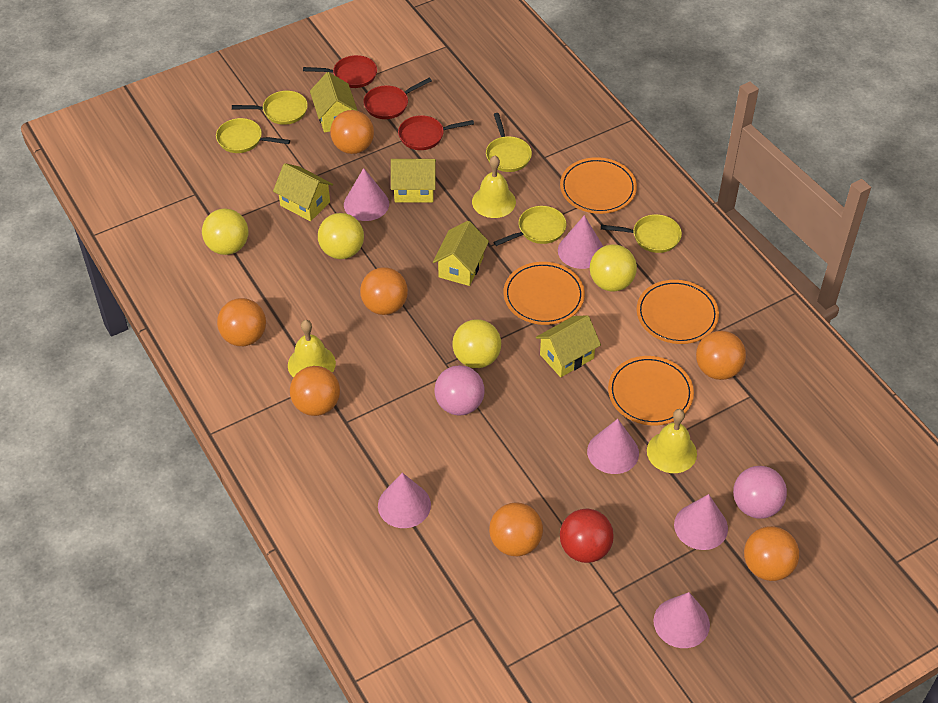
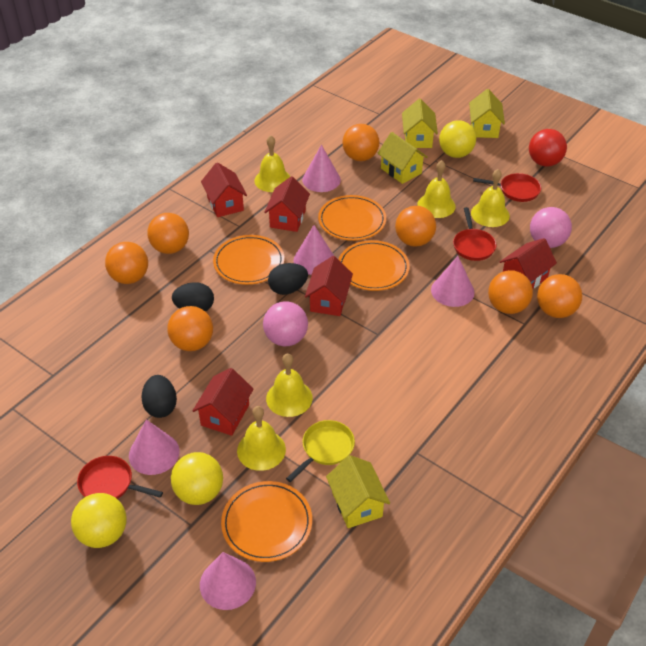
black egg: none = 0 -> [141,375,177,418] [172,282,214,311] [268,263,308,295] = 3
pink cone: [344,168,389,221] [378,473,431,528] [558,215,603,269] [587,419,639,474] [653,592,710,648] [674,494,728,550] = 6 -> [129,419,180,475] [200,552,256,610] [293,225,334,275] [302,145,341,192] [431,256,475,307] = 5
red house: none = 0 -> [193,368,254,436] [201,162,247,217] [264,176,310,232] [305,256,353,316] [500,238,557,288] = 5
yellow ball: [202,209,248,255] [318,213,364,259] [452,319,501,368] [590,244,637,292] = 4 -> [71,493,126,548] [171,452,223,505] [439,120,476,158] = 3
yellow bell: [288,320,336,378] [472,156,516,218] [647,409,697,473] = 3 -> [237,406,286,471] [254,135,290,192] [266,353,313,417] [417,160,456,218] [471,169,510,227] = 5
yellow house: [273,163,333,221] [310,72,358,133] [391,159,436,202] [433,221,489,286] [536,315,601,377] = 5 -> [326,455,390,528] [377,132,428,184] [402,99,438,148] [469,89,505,138] = 4
yellow pan: [216,118,290,153] [232,91,308,125] [486,113,532,172] [494,206,567,246] [601,214,682,253] = 5 -> [286,420,355,482] = 1

